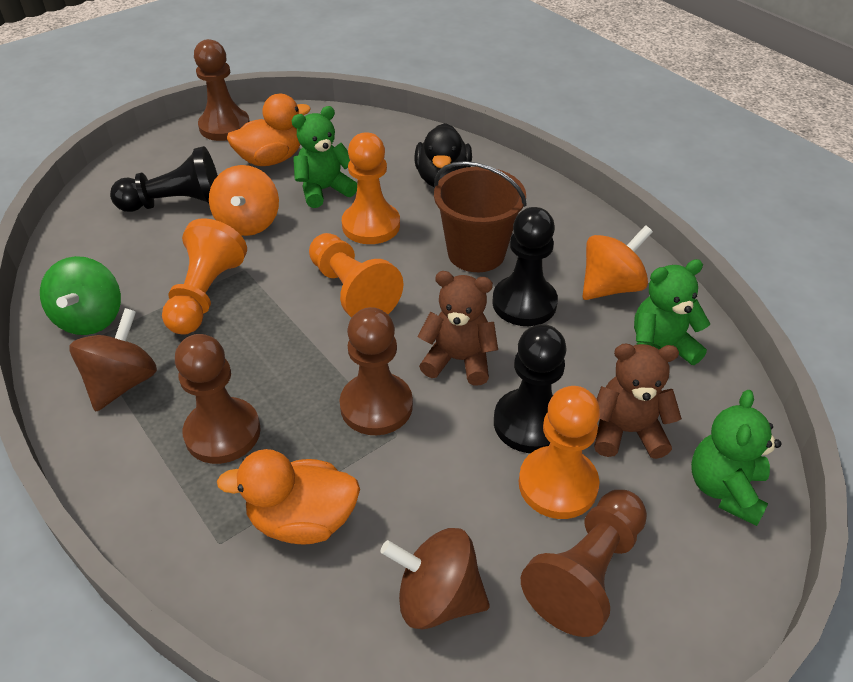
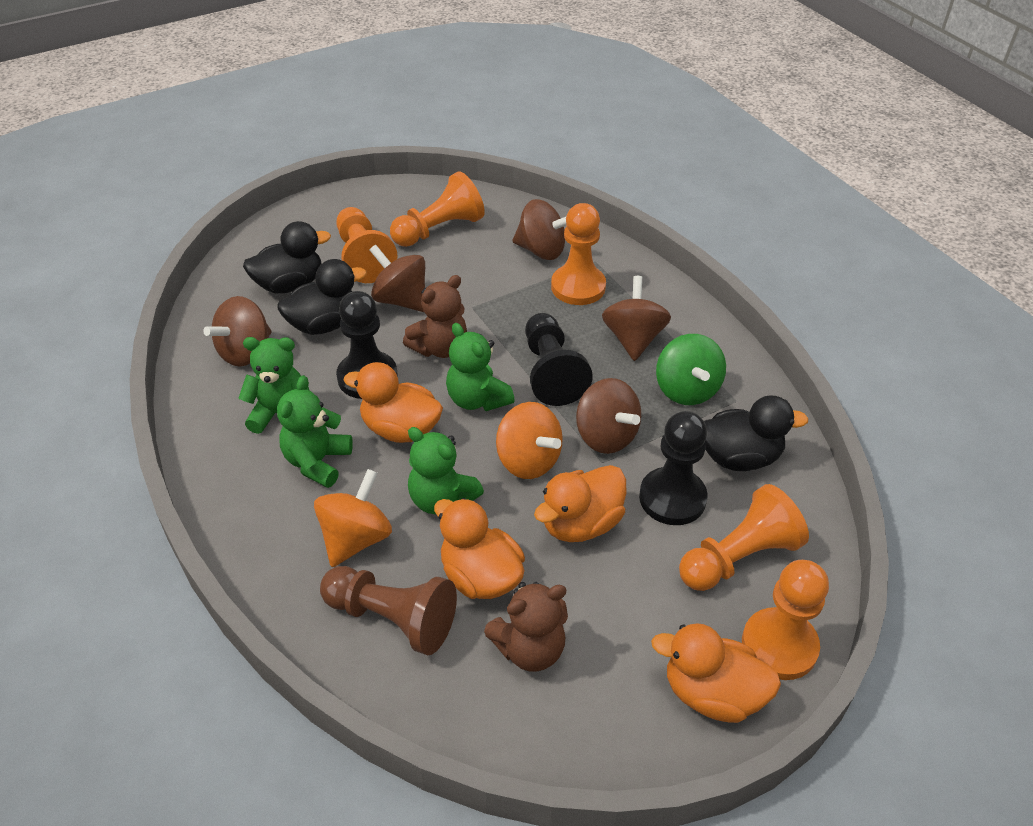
black duck: [415,123,472,187] = 1 -> [243,221,331,293] [277,259,367,335] [704,395,809,471] = 3
brown bucket: [434,161,527,272] = 1 -> none = 0
brown pawn: [175,334,261,464] [194,39,250,141] [339,307,413,435] [521,490,647,637] = 4 -> [320,566,457,655] = 1
brown spinning top: [69,308,157,411] [380,528,490,629] = 2 -> [203,296,272,367] [369,245,425,312] [512,199,566,260] [576,378,641,454] [602,276,671,361] = 5
green teddy bear: [291,106,357,208] [634,259,710,365] [691,390,781,526] = 3 -> [238,337,310,434] [277,376,353,488] [408,427,484,514] [446,323,515,411] = 4
orange duck: [217,449,360,545] [227,94,311,166] = 2 -> [343,362,443,443] [434,498,525,599] [534,465,626,542] [651,623,781,723] = 4
orange pawn: [162,218,247,335] [309,233,403,318] [342,132,400,244] [519,386,600,519] = 4 -> [336,207,398,283] [390,171,485,247] [551,203,606,305] [679,484,809,591] [742,560,829,680] = 5

